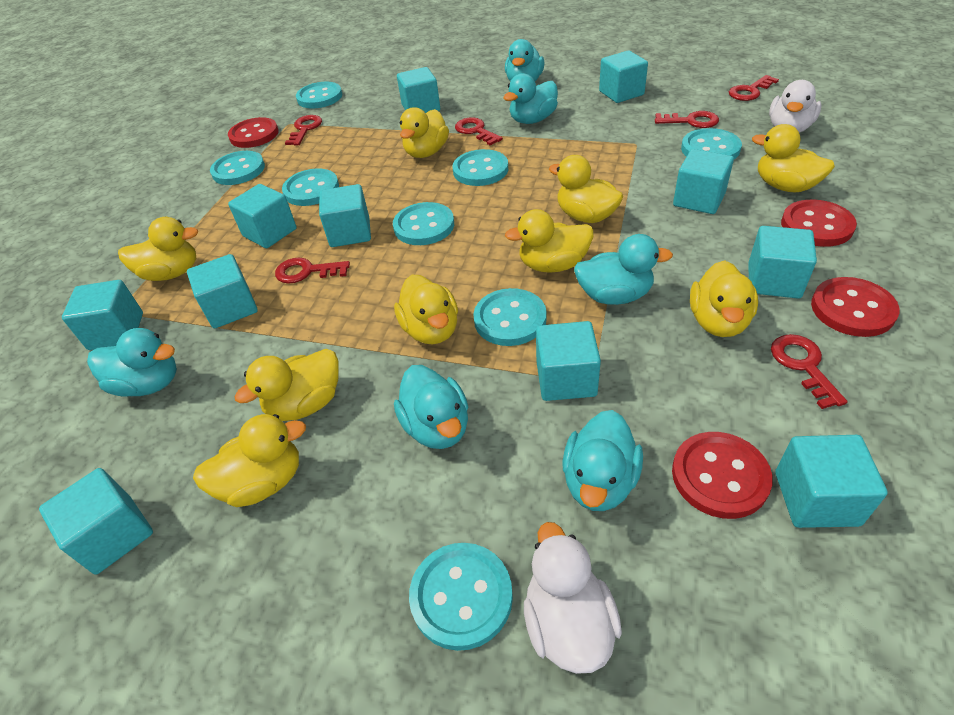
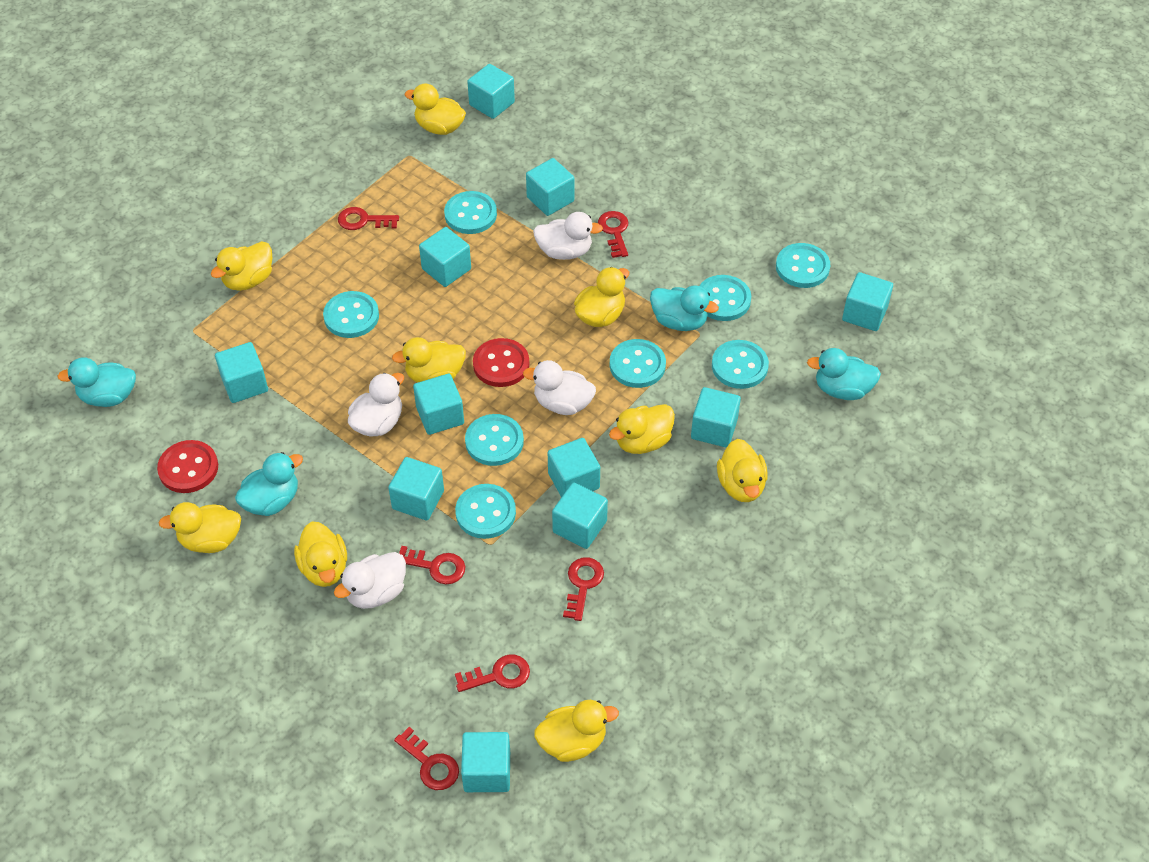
red button: [228,117,279,148] [672,432,773,519] [781,199,857,247] [811,277,899,337] = 4 -> [157,440,218,493] [473,338,529,387] = 2
turquoise duck: [87,328,177,397] [394,365,468,449] [503,73,558,124] [505,39,544,81] [562,410,643,511] [574,234,673,305] = 6 -> [57,357,136,407] [235,452,303,516] [650,285,719,331] [807,348,881,400] = 4
white duck: [524,522,622,674] [769,80,822,133] = 2 -> [334,552,406,609] [348,373,404,437] [523,360,596,415] [533,212,603,260] = 4

